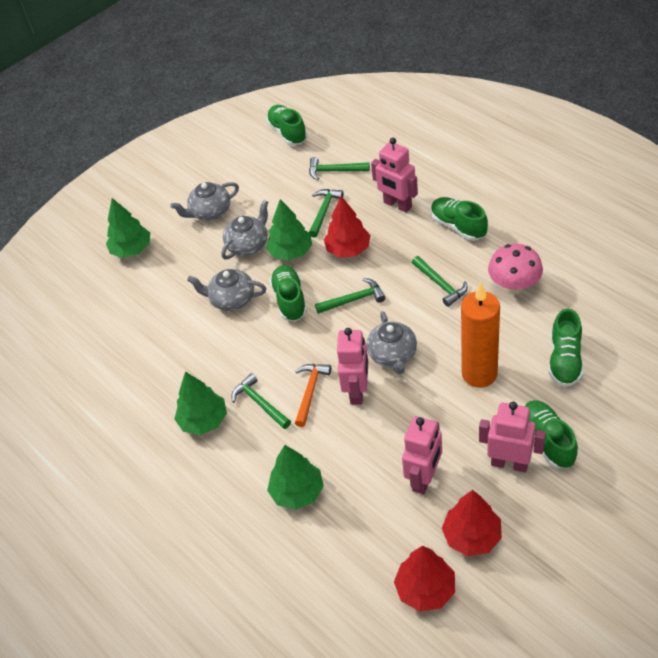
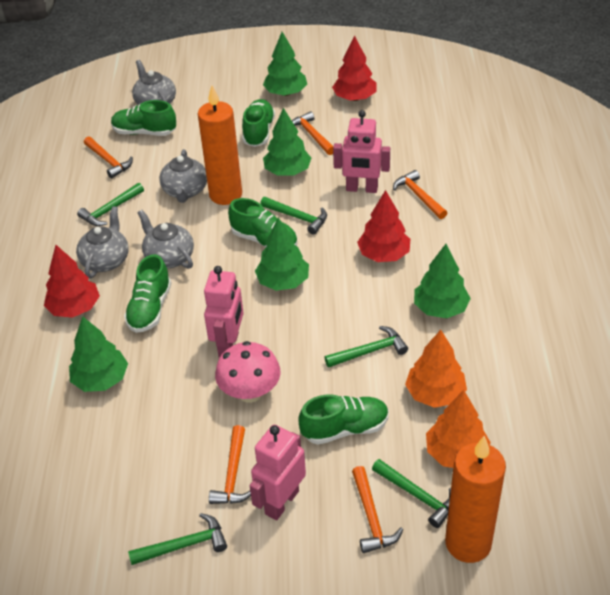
green tree: [106,198,150,258] [174,372,227,435] [266,199,312,261] [267,445,324,510] = 4 -> [69,316,128,392] [255,218,309,291] [263,32,307,96] [263,108,311,175] [414,244,471,318] = 5
orange candle: [461,283,500,388] = 1 -> [198,85,242,205] [445,436,506,563] = 2
orange hammer: [295,364,331,427] = 1 -> [84,137,133,179] [209,425,251,504] [292,111,333,155] [352,466,403,553] [393,170,447,219] = 5
orange tree: none = 0 -> [405,330,467,408] [426,390,491,468] = 2
pink robot: [337,328,368,405] [371,138,418,213] [402,416,442,495] [479,402,546,472] = 4 -> [204,266,244,358] [250,425,306,520] [333,110,390,193] = 3

